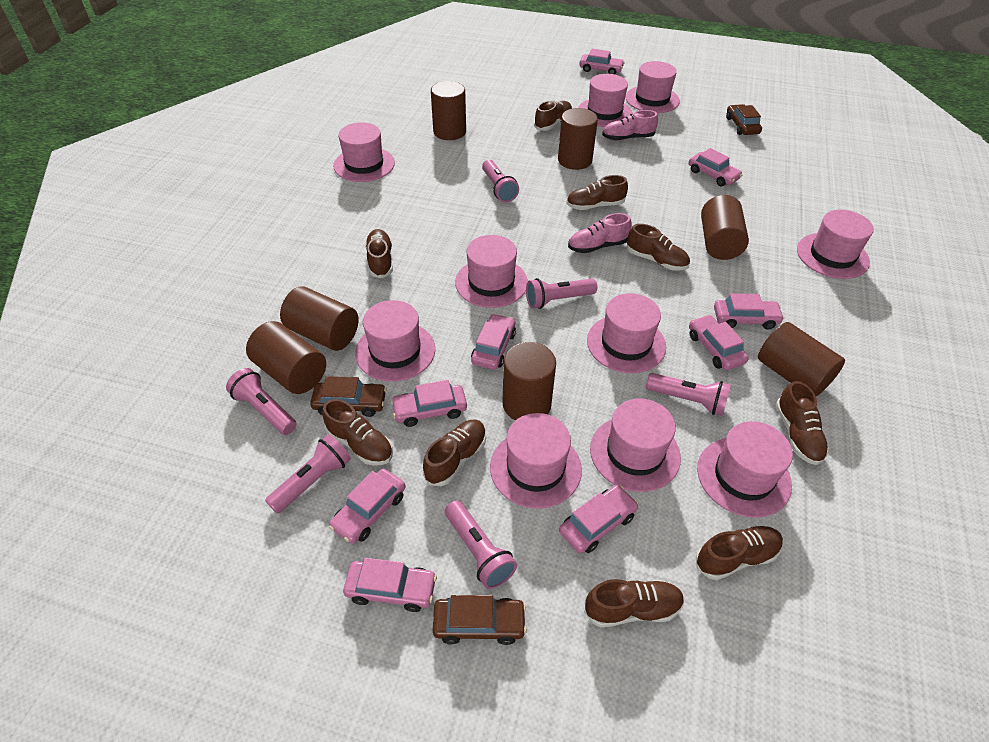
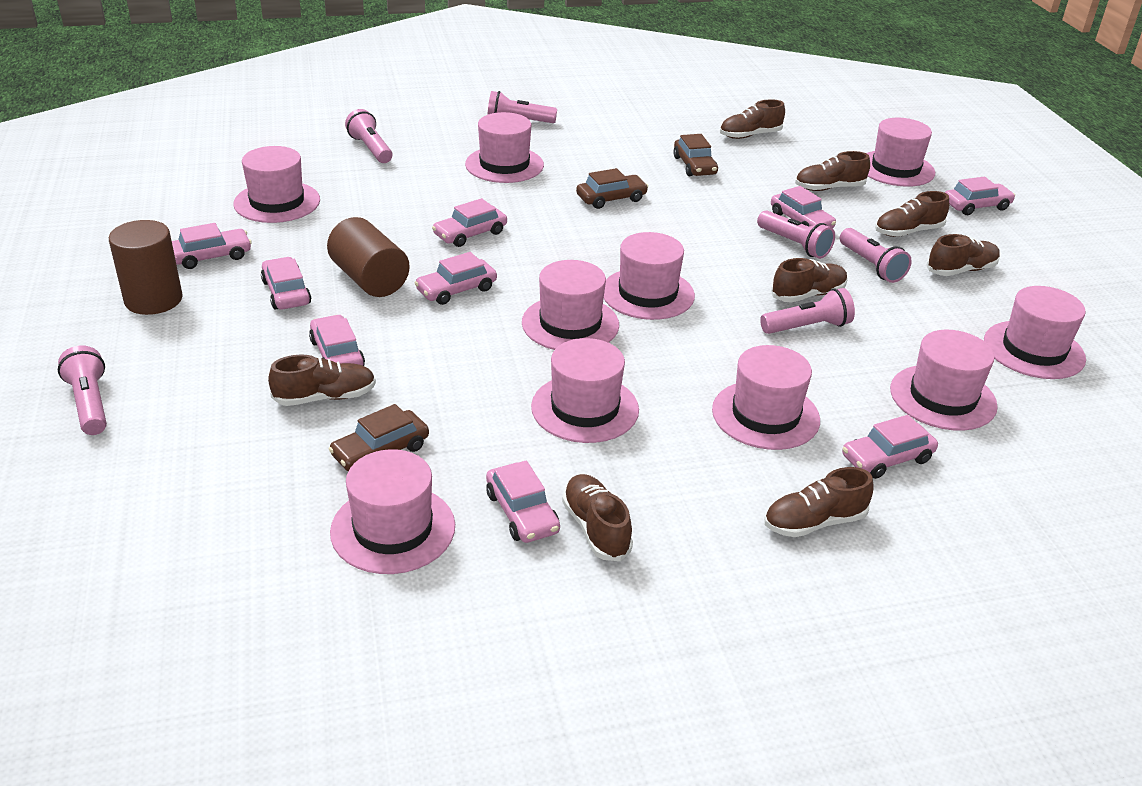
brown cylinder: [246,321,326,394] [280,286,359,351] [431,81,466,140] [502,342,556,421] [558,108,598,170] [701,195,749,260] [758,322,845,396] = 7 -> [109,220,183,315] [327,217,410,297] = 2
brown shoe: [322,399,393,466] [365,229,393,278] [423,419,486,486] [534,100,572,131] [566,175,628,210] [584,579,684,627] [627,224,690,271] [696,525,783,580] [775,381,829,465] = 9 -> [268,355,376,406] [562,474,633,561] [720,99,785,139] [764,467,874,537] [771,258,848,303] [795,151,870,191] [875,191,949,237] [927,234,1000,276] = 8
pink shoe: [568,213,632,253] [602,110,658,141] = 2 -> none = 0

